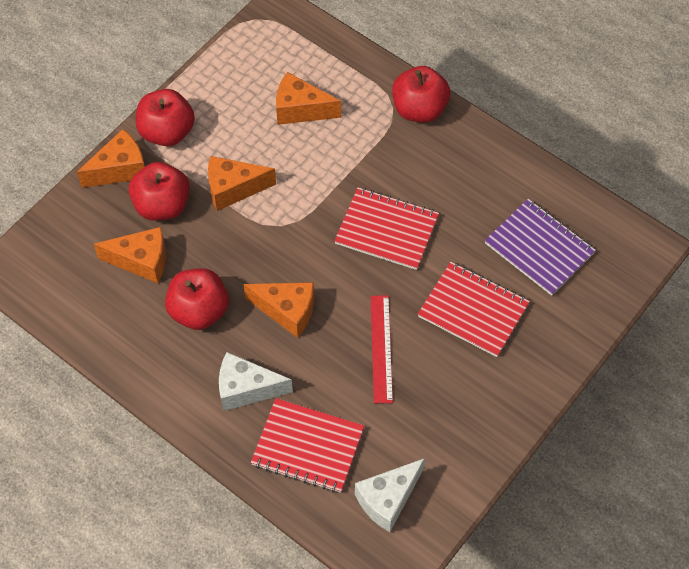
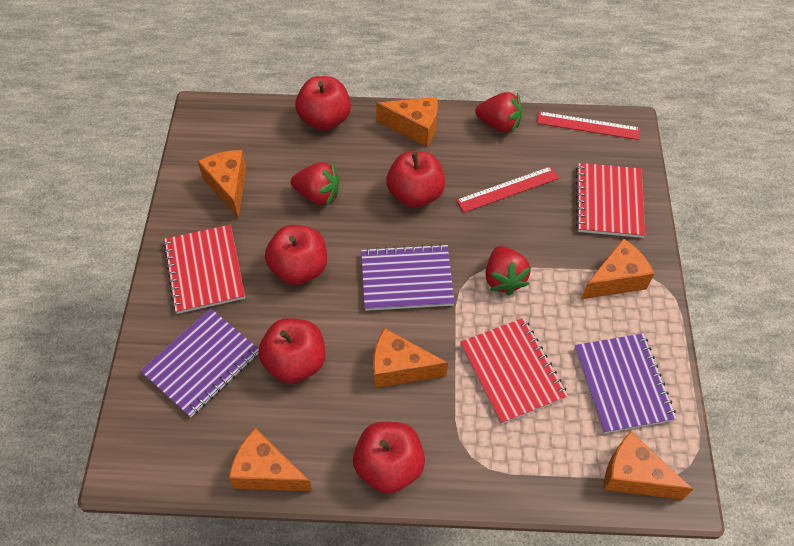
orange cheese: [77,129,145,188] [94,227,166,283] [208,156,276,211] [243,282,314,338] [276,72,341,125] = 5 -> [198,150,246,219] [229,428,313,492] [373,328,448,388] [376,97,438,147] [581,238,655,299] [603,431,693,500] = 6
purple notebook: [485,199,596,296] = 1 -> [140,308,259,417] [361,244,455,311] [575,333,677,434] = 3
red apple: [129,162,190,221] [136,89,195,146] [165,268,229,330] [392,66,450,123] = 4 -> [258,318,325,383] [265,225,327,285] [295,76,351,131] [353,422,425,494] [386,151,445,208] = 5
red ruler: [371,295,393,403] = 1 -> [456,166,559,213] [537,111,640,140] = 2
red strawberry: none = 0 -> [291,162,340,206] [475,92,522,133] [485,246,531,295] = 3
white cheese: [219,352,293,411] [355,458,425,532] = 2 -> none = 0

